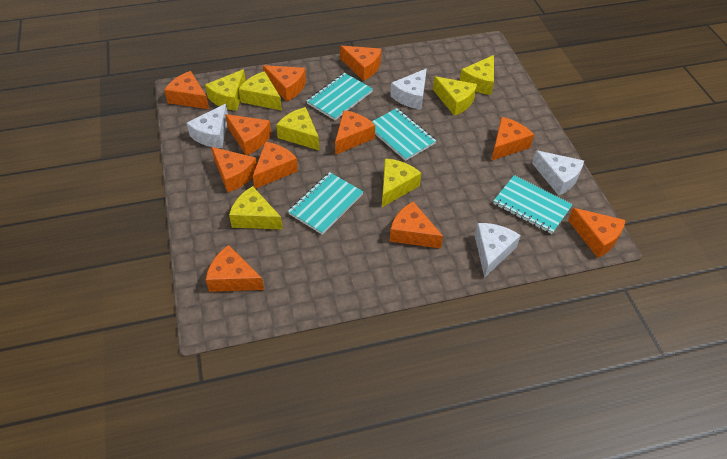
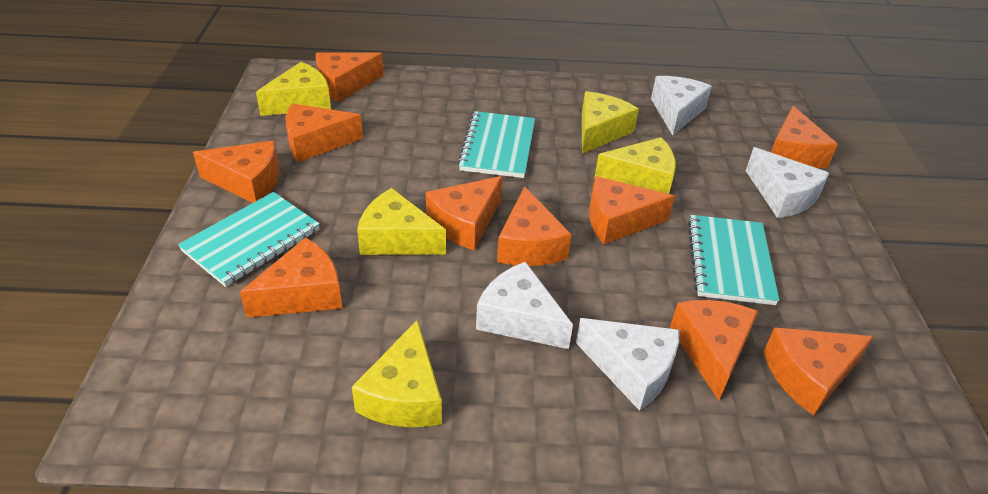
orange cheese: [164,71,209,109] [206,245,264,292] [211,147,257,193] [225,114,271,155] [253,142,298,189] [263,65,306,101] [335,110,375,155] [340,46,381,81] [390,202,443,249] [491,117,534,161] [568,208,626,258] = 11 -> [193,141,280,203] [240,237,342,318] [286,103,363,163] [316,52,384,102] [426,176,503,250] [497,186,571,266] [589,176,675,244] [670,300,758,401] [764,327,874,416] [771,106,838,169] = 10
turquoise notebook: [288,172,363,235] [306,73,373,120] [372,108,436,161] [493,175,573,234] = 4 -> [178,192,320,287] [457,111,535,178] [688,215,779,305] = 3
yellow cheese: [205,69,246,111] [229,186,283,230] [239,71,282,110] [276,107,319,150] [382,158,421,207] [433,76,477,116] [460,55,494,95] = 7 -> [256,62,331,116] [352,320,442,427] [357,188,446,255] [582,91,639,154] [595,137,676,194] = 5

